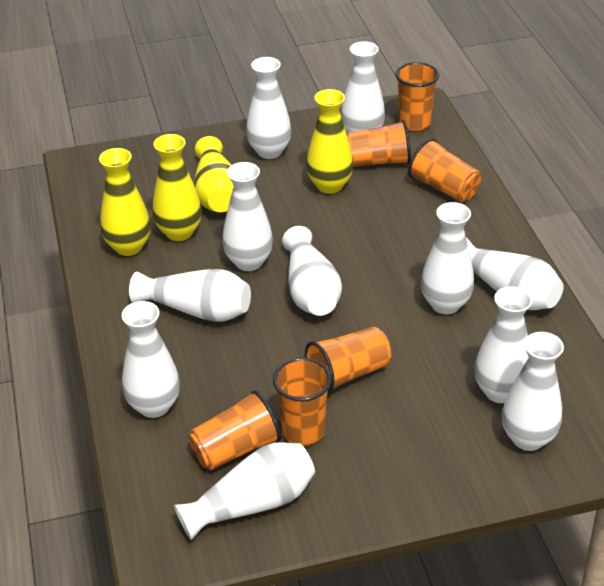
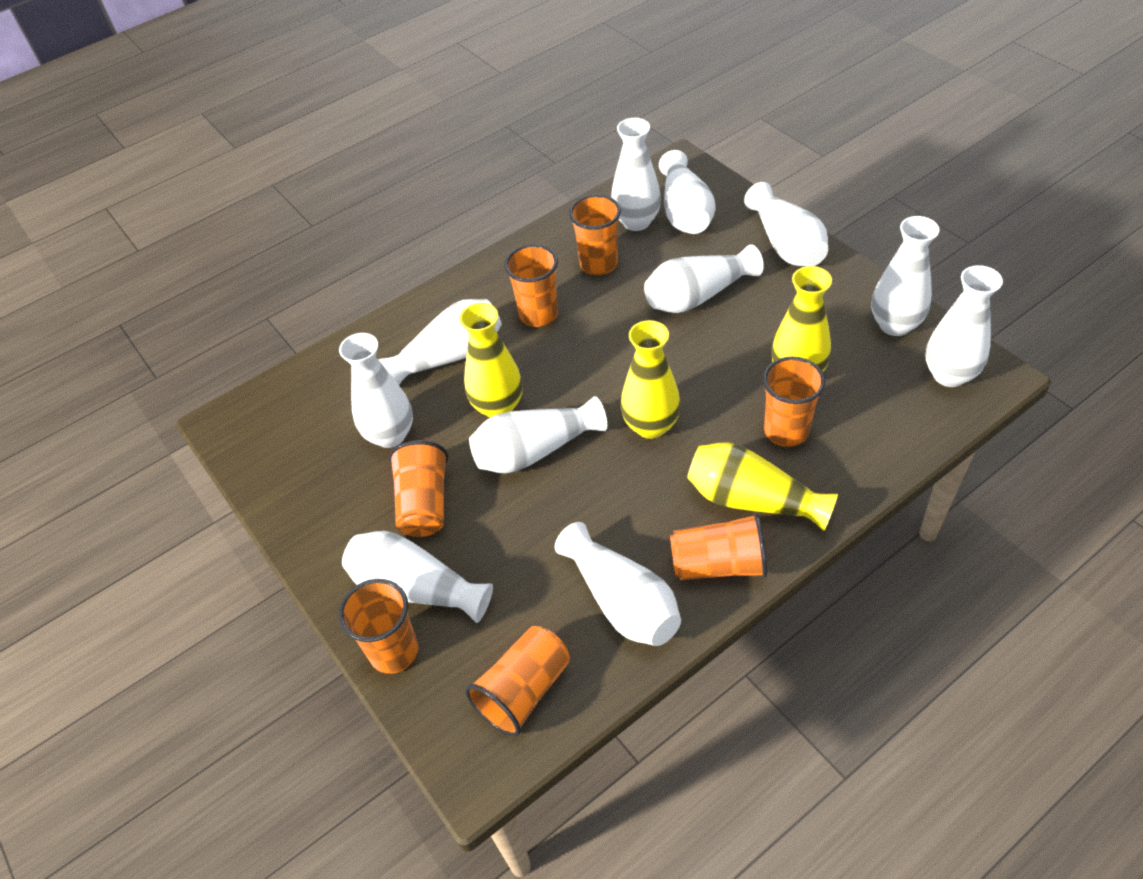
orange cup: [189,390,281,470] [273,358,331,446] [305,327,391,394] [347,120,411,167] [396,62,439,131] [408,139,481,202] = 6 -> [339,579,418,674] [389,440,448,537] [465,626,570,737] [504,244,558,327] [569,194,621,275] [670,513,767,580] [763,357,825,447] = 7

